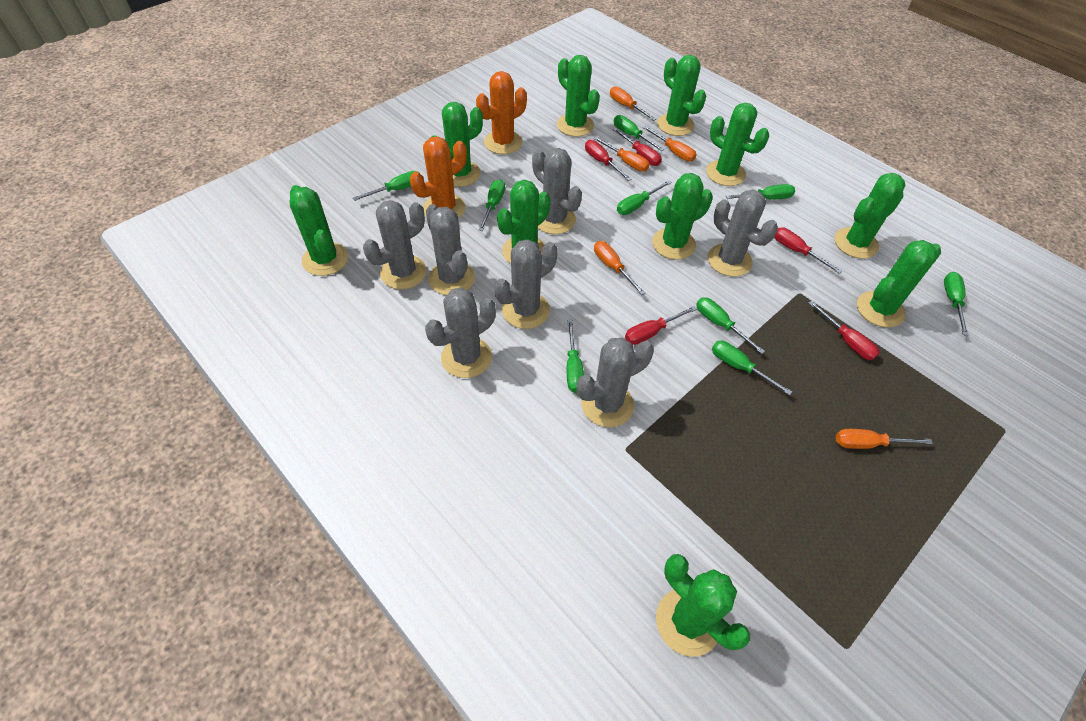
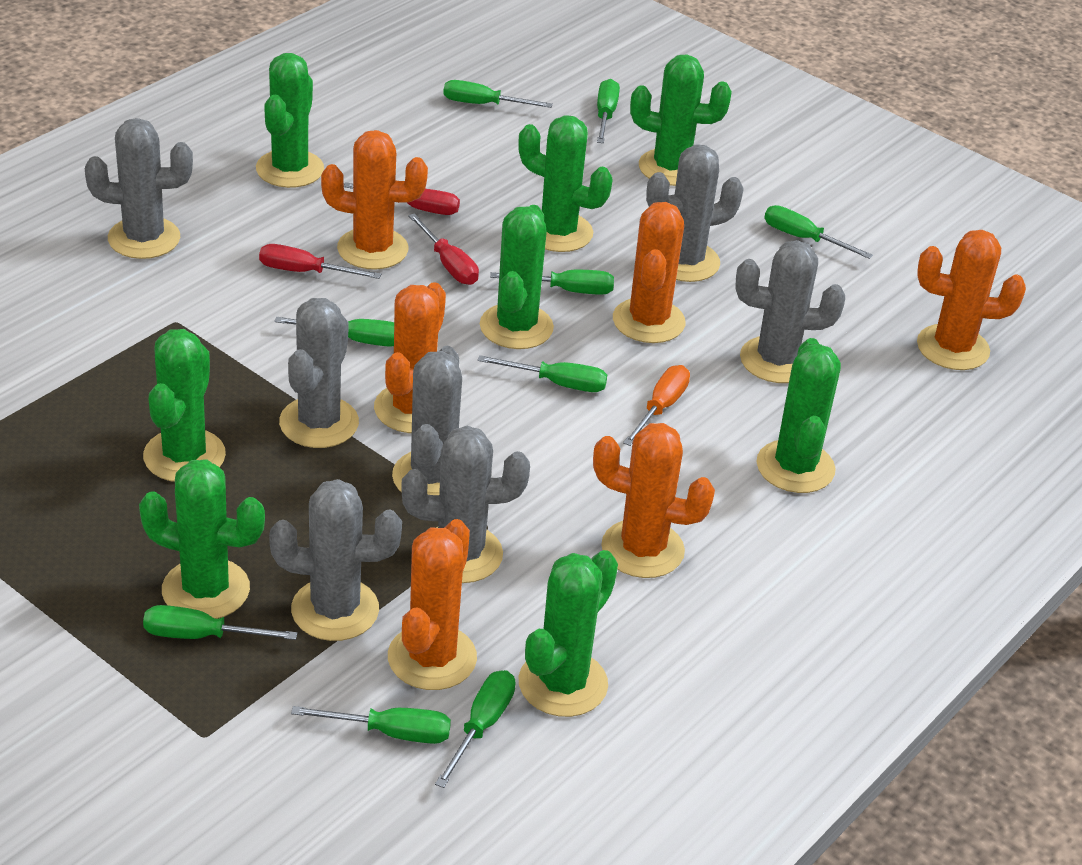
green cactus: [289,185,348,276] [432,102,483,187] [497,180,551,264] [557,55,600,137] [652,173,713,260] [656,554,750,657] [657,55,706,136] [706,103,769,186] [834,173,905,259] [857,240,941,328] = 10 -> [139,459,265,619] [143,329,226,482] [256,53,324,188] [480,205,554,349] [518,115,613,252] [519,550,618,717] [630,54,732,186] [757,338,841,493] = 8
orange cactus: [410,136,467,218] [476,71,527,154] = 2 -> [321,130,428,270] [374,282,446,433] [388,519,477,690] [593,423,715,578] [613,202,685,343] [917,230,1026,370] = 6
orange screwdriver: [593,137,649,172] [594,241,645,295] [610,86,656,121] [642,126,697,162] [836,429,933,449] = 5 -> [623,365,690,446] = 1
red screwdriver: [585,140,632,181] [613,128,662,166] [625,306,697,345] [774,227,842,274] [808,301,879,360] = 5 -> [259,244,381,279] [344,182,460,215] [408,213,479,285] = 3

